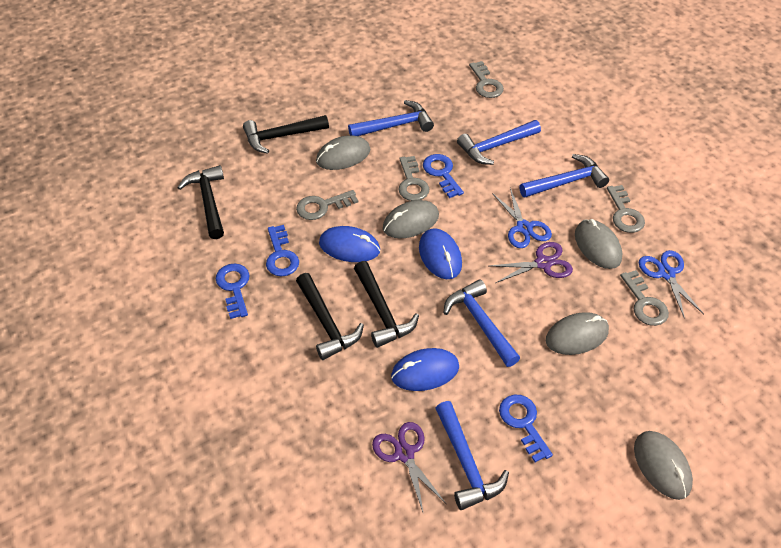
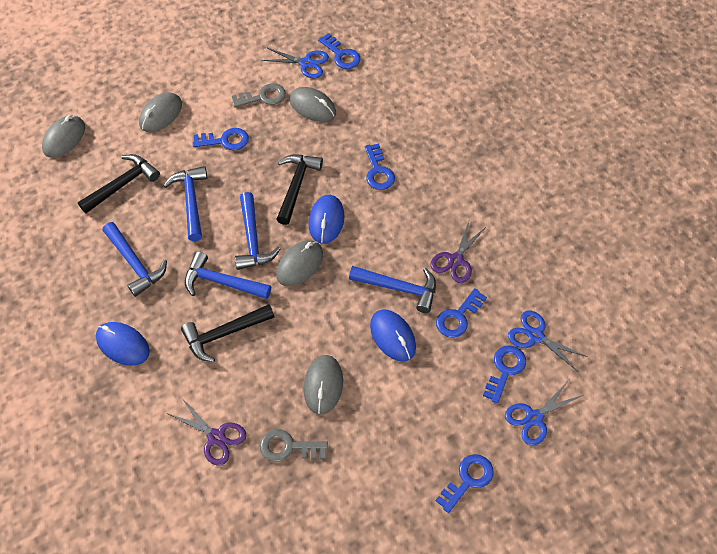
black hammer: [177,165,224,239] [243,115,329,154] [296,273,364,360] [354,261,419,348] = 4 -> [78,154,160,213] [181,304,275,362] [276,155,323,225] = 3
blue key: [216,264,249,319] [266,225,299,276] [423,154,464,198] [499,395,553,462] = 4 -> [193,128,249,151] [318,33,361,69] [365,143,395,190] [435,454,494,513] [436,288,487,338] [483,345,526,403] = 6
blue scissors: [492,188,552,248] [639,250,704,319] = 2 -> [262,48,329,78] [505,380,583,446] [508,311,588,371] = 3
grey key: [296,190,358,220] [398,156,429,201] [469,61,504,98] [607,185,645,233] [620,270,669,326] = 5 -> [232,83,286,107] [260,429,328,462] = 2

